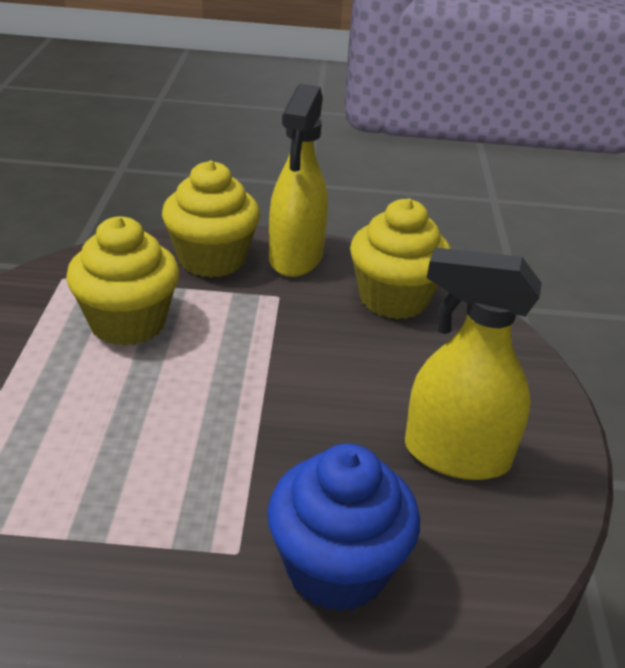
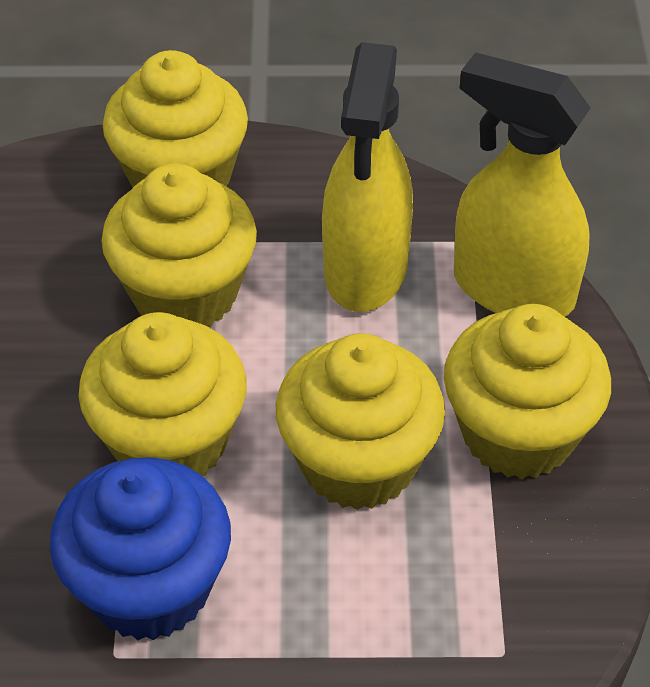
yellow cupcake: [66,216,179,346] [162,160,260,278] [350,199,451,319] = 3 -> [78,312,247,476] [101,164,257,326] [103,50,248,187] [276,333,445,510] [444,304,611,479] = 5

